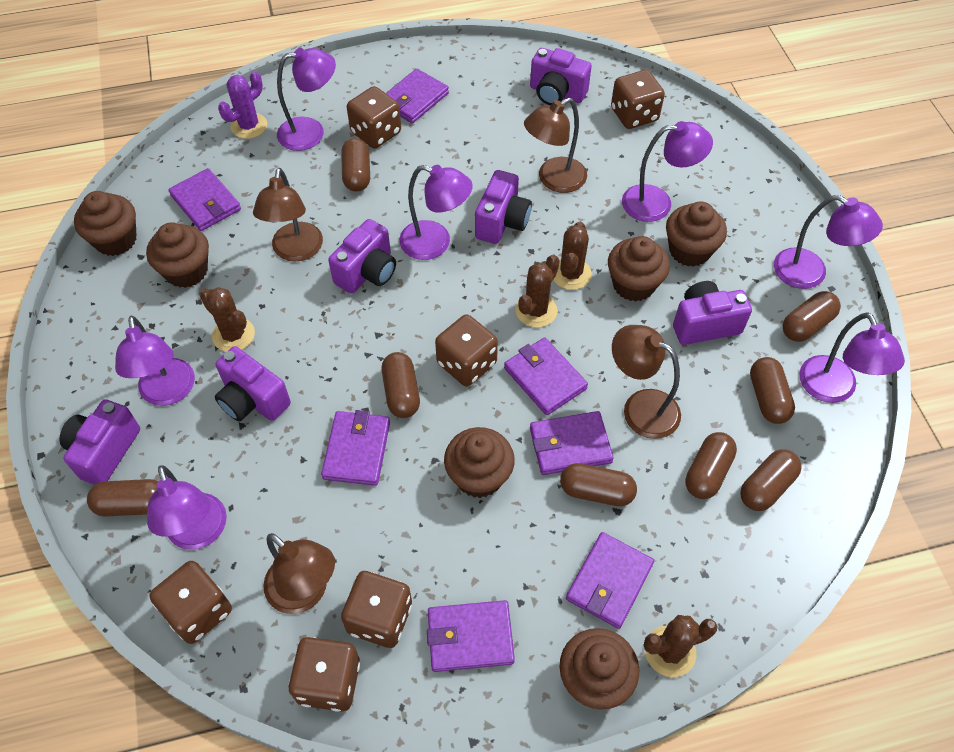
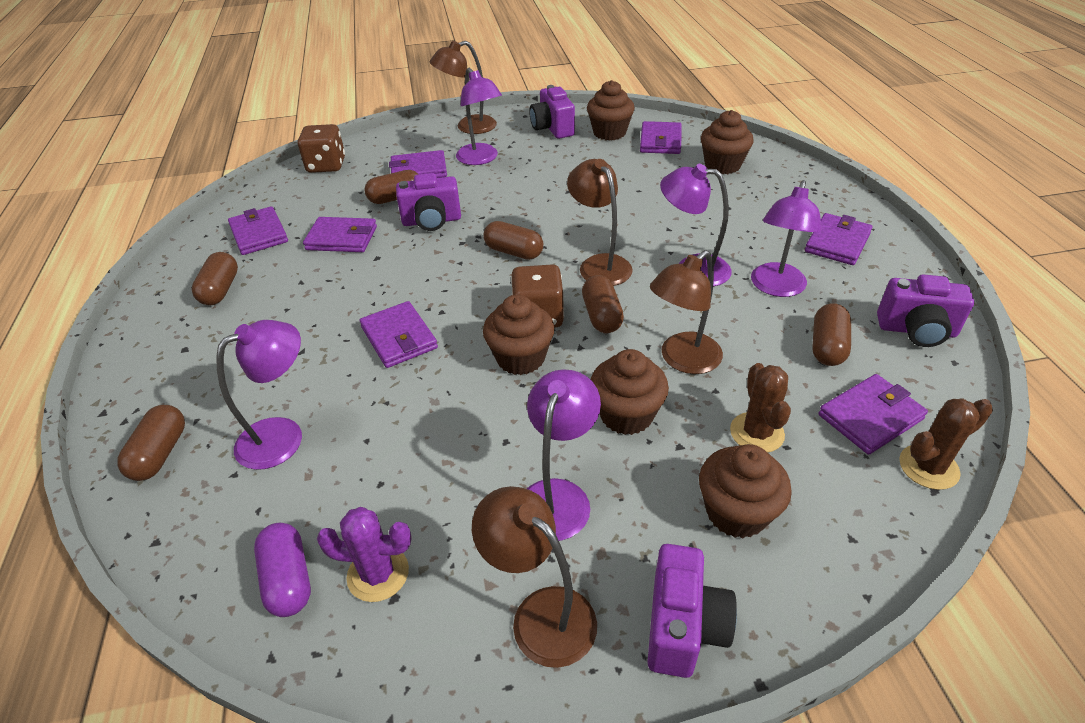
brown cactus: [200,287,255,352] [516,255,560,328] [553,222,592,290] [643,615,718,677] = 4 -> [730,363,791,453] [899,398,993,490] = 2
brown capsule: [87,479,159,517] [341,138,370,192] [382,352,420,418] [560,463,637,506] [685,432,737,499] [740,449,802,511] [750,357,795,424] [783,291,841,342] = 8 -> [117,405,185,481] [192,252,238,305] [364,170,418,204] [483,221,543,260] [582,275,624,333] [812,303,851,366] = 6
brown cupcake: [74,191,137,256] [146,222,209,288] [444,427,515,498] [559,628,639,710] [608,236,670,302] [666,201,727,267] = 6 -> [483,294,555,375] [587,80,635,141] [591,349,669,435] [699,444,792,538] [701,110,754,174] = 5
brown dice: [149,561,232,644] [289,637,360,712] [341,571,412,648] [347,86,401,149] [435,314,498,387] [611,70,665,129] = 6 -> [298,124,345,173] [511,264,564,327] = 2
purple camera: [59,399,140,485] [215,346,291,421] [328,219,396,294] [475,170,532,244] [530,48,592,105] [673,281,752,345] = 6 -> [396,173,461,231] [529,85,575,139] [647,544,737,678] [877,274,974,347] = 4
purple capsule: none = 0 -> [254,523,311,617] = 1
purple lamp: [115,316,195,406] [147,465,227,550] [277,48,336,151] [399,165,473,260] [622,121,713,222] [774,195,883,289] [799,312,905,403] = 7 -> [216,320,302,470] [456,68,502,165] [527,370,601,541] [660,164,732,287] [751,180,822,297] = 5

